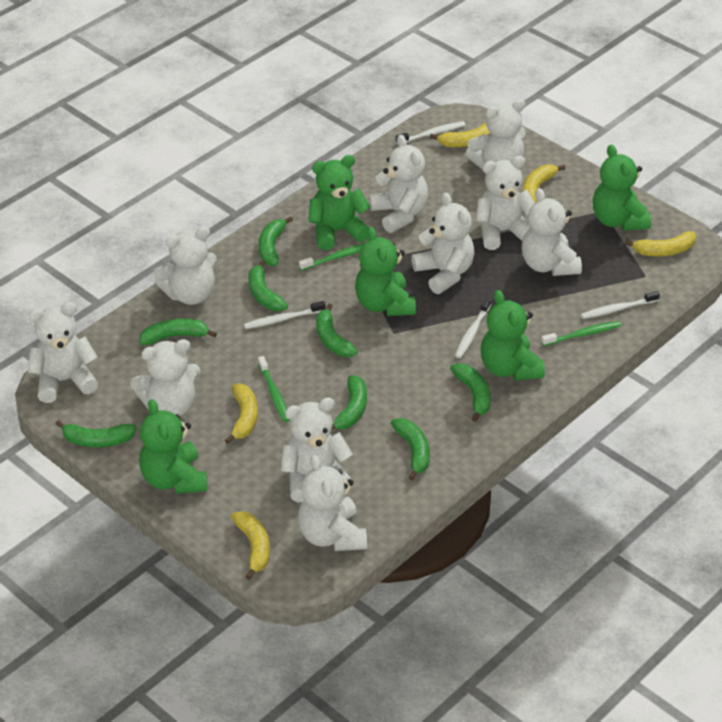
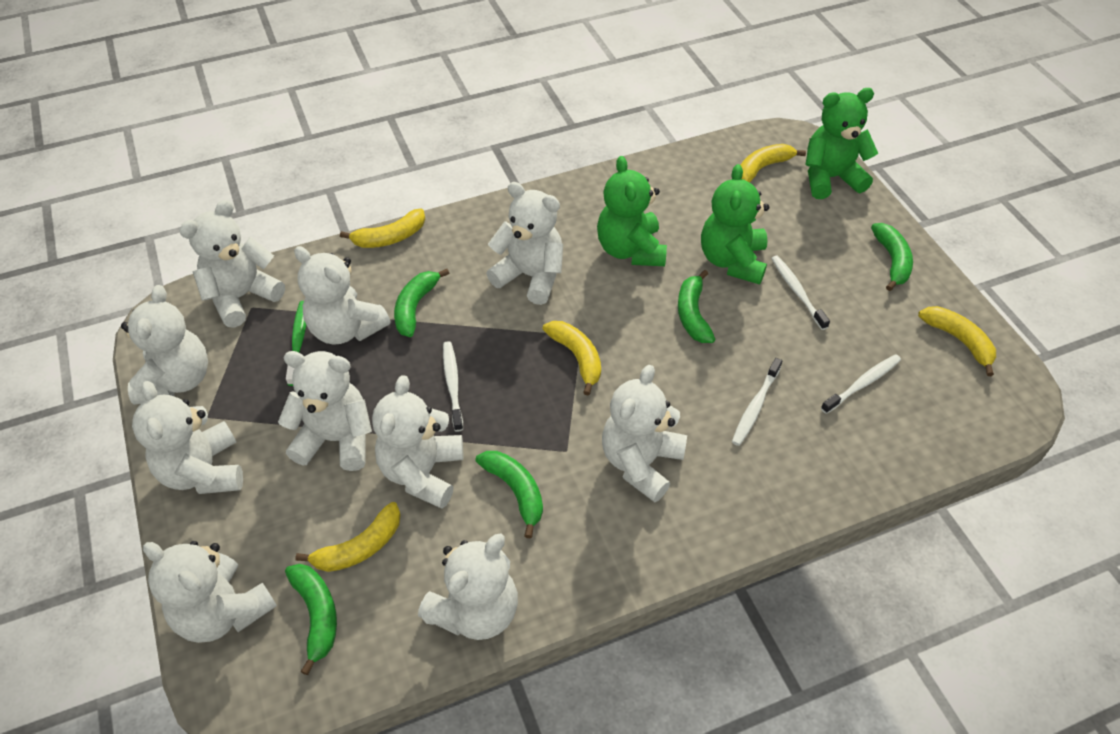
green banana: [56,420,137,447] [139,318,217,345] [248,260,288,311] [259,216,293,266] [316,303,358,357] [331,375,367,430] [391,418,430,481] [450,363,491,422] = 8 -> [285,564,337,675] [394,269,449,337] [476,451,543,538] [678,270,715,343] [871,223,913,291] = 5
green teddy bear: [139,399,207,494] [309,155,370,250] [355,227,416,316] [481,290,545,381] [593,144,651,231] = 5 -> [597,156,667,266] [701,164,769,285] [805,88,878,199] = 3
green toothbrush: [258,356,290,422] [299,243,364,271] [541,321,621,346] = 3 -> [286,301,306,386] = 1

